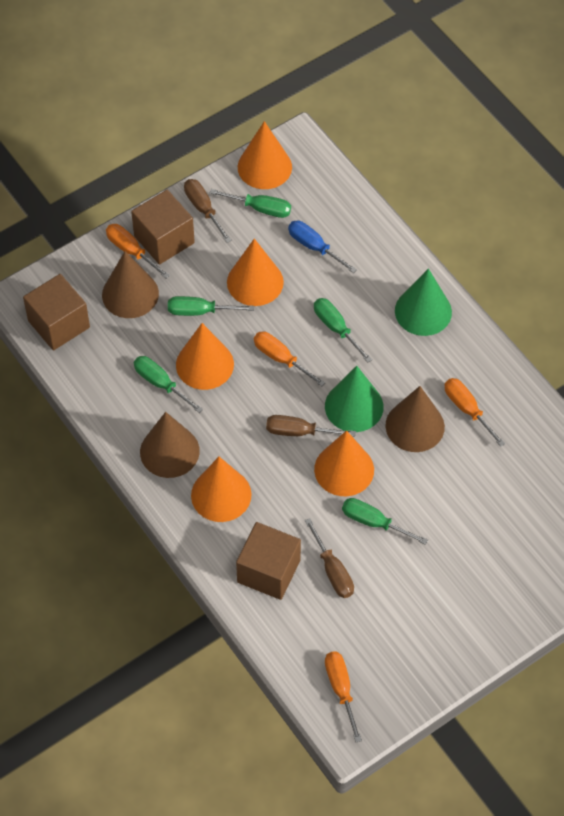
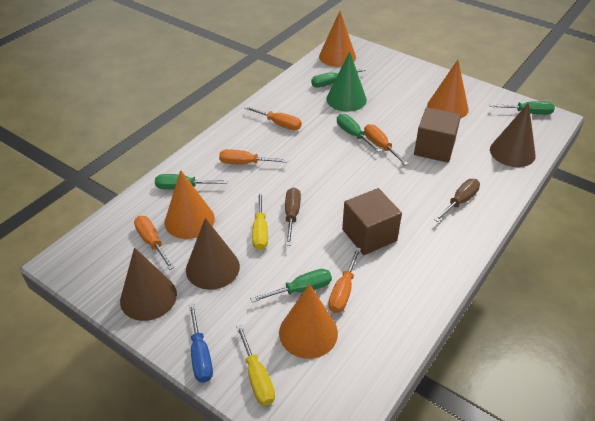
brown cube: [23,274,90,350] [131,190,195,265] [236,522,301,600] = 3 -> [342,188,402,255] [414,107,461,163] = 2
brown screwdriver: [184,179,232,243] [266,415,356,437] [305,518,354,598] = 3 -> [285,188,301,246] [434,179,480,222] = 2
green cone: [325,366,384,432] [395,268,452,336] = 2 -> [326,52,367,112] = 1
orange cone: [176,323,234,390] [191,457,252,522] [227,239,284,306] [238,121,292,189] [314,430,374,496] = 5 -> [165,170,215,239] [279,284,338,359] [319,11,356,67] [427,60,469,119] = 4
orange screwdriver: [106,224,170,278] [254,331,325,387] [325,652,362,742] [444,378,505,447] = 4 -> [134,216,174,270] [219,149,288,164] [244,106,302,130] [328,247,361,313] [364,124,408,165] = 5
yellow screwdriver: none = 0 -> [236,324,275,406] [252,192,268,250] = 2

